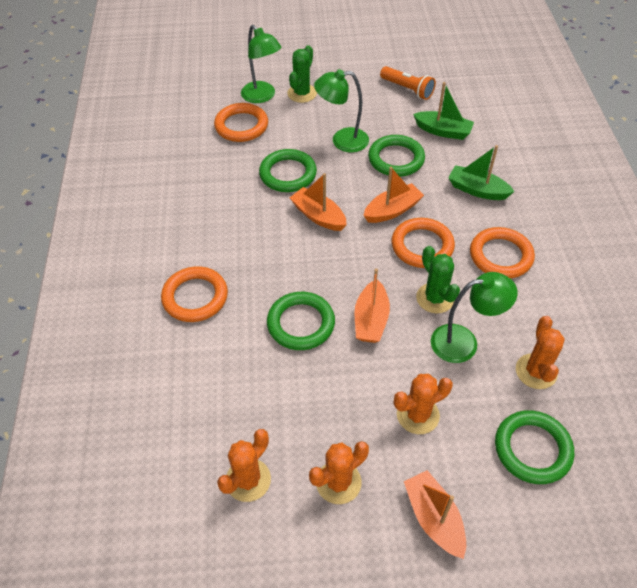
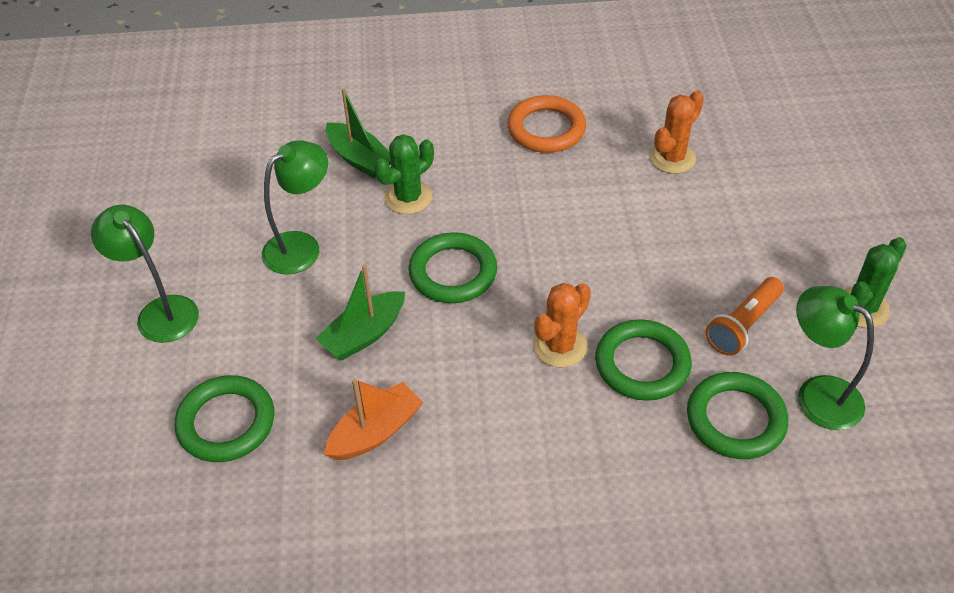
orange boat: [290,173,347,231] [355,268,390,343] [363,167,424,223] [404,470,466,559] = 4 -> [324,378,424,460] = 1
orange cactus: [217,429,271,502] [309,441,369,504] [394,374,453,434] [516,316,565,389] = 4 -> [533,283,591,367] [650,90,704,174] = 2
orange ring: [161,266,228,322] [214,103,268,142] [392,218,455,268] [470,227,535,278] = 4 -> [507,95,586,153] = 1

